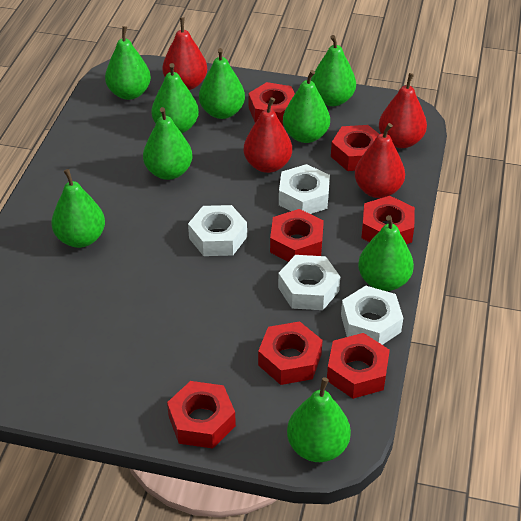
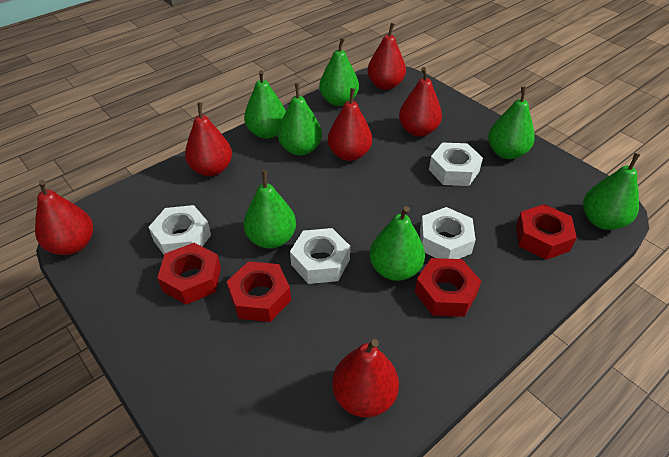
green pear: [52,169,105,248] [105,26,151,100] [143,107,192,180] [151,63,199,133] [199,48,245,119] [283,70,330,143] [287,377,351,462] [311,35,356,106] [358,215,414,291] = 9 -> [244,70,286,139] [244,170,296,249] [278,83,322,156] [319,38,359,106] [369,206,425,281] [488,87,535,159] [583,153,640,230] = 7
red nut: [167,381,236,449] [248,82,295,125] [258,321,322,385] [270,209,324,262] [327,333,390,399] [331,125,379,171] [361,196,415,244] = 7 -> [157,243,221,305] [227,261,291,322] [415,258,481,317] [516,204,577,260] = 4
red pear: [162,17,207,90] [244,97,292,173] [355,123,405,198] [379,73,427,148] = 4 -> [35,180,93,255] [185,102,232,176] [328,88,372,161] [332,339,399,418] [367,23,406,90] [399,67,442,137] = 6

